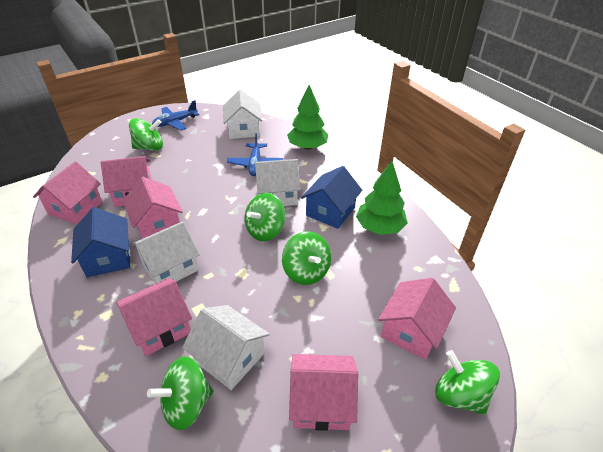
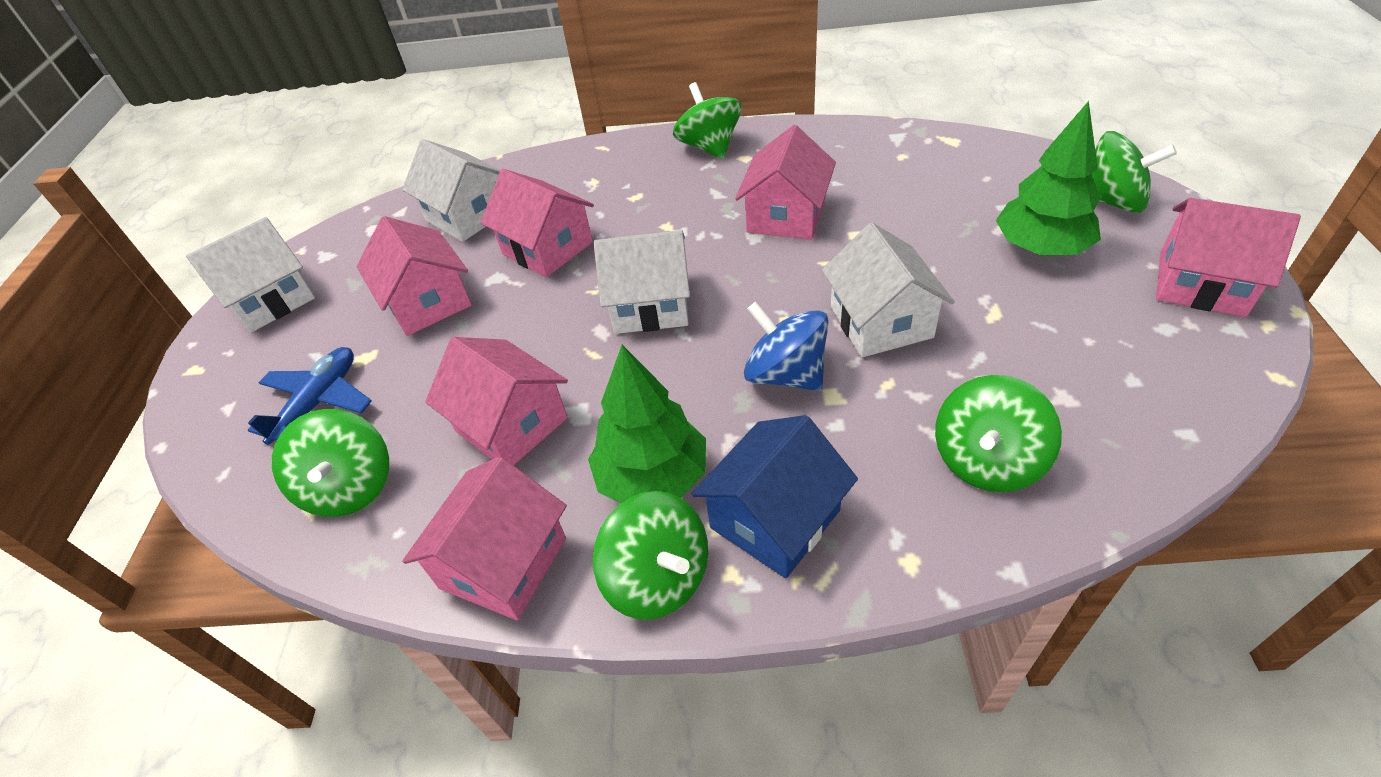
blue house: [71,207,131,277] [301,166,362,229] = 2 -> [692,415,858,578] = 1
blue plane: [152,100,199,130] [227,133,283,176] = 2 -> [248,347,372,445] = 1
blue spinning top: none = 0 -> [744,302,829,391] = 1

